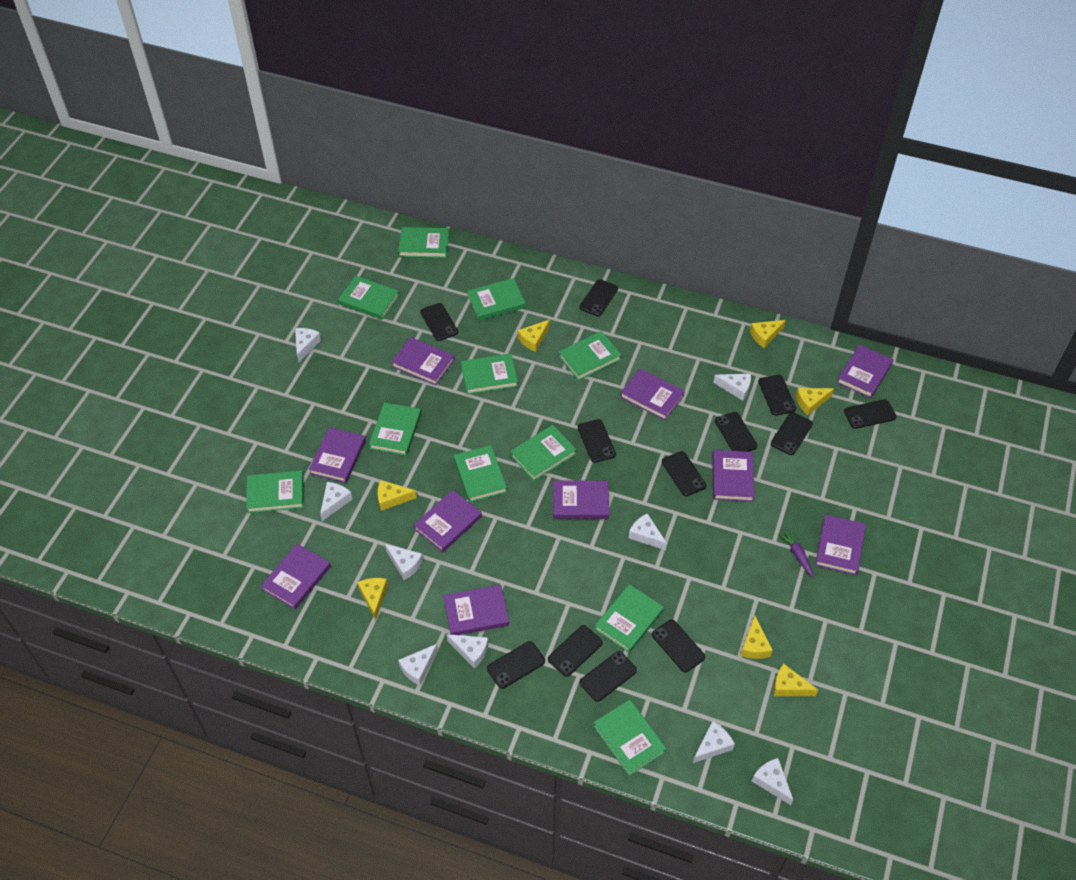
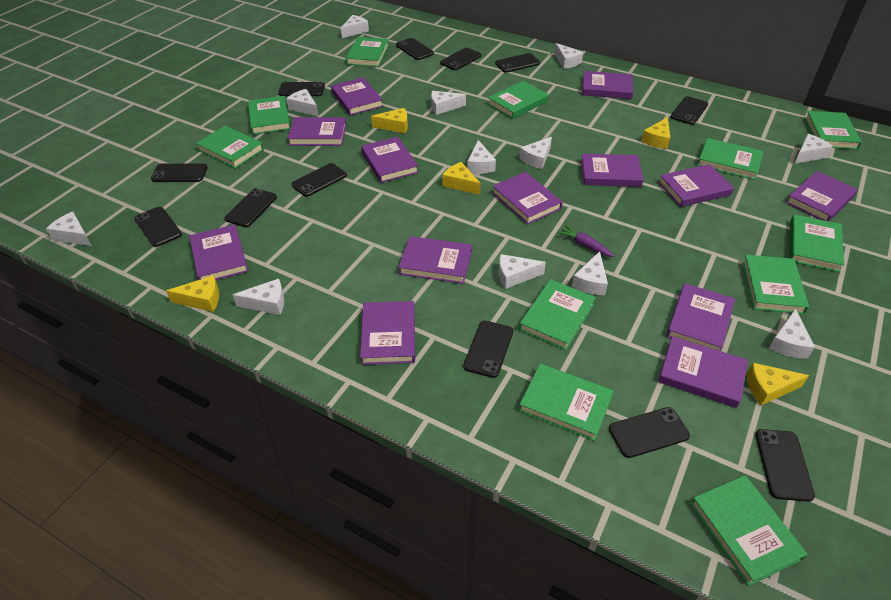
purple book: [261,544,331,610] [309,427,366,483] [391,337,455,386] [414,490,482,552] [444,585,509,635] [553,480,609,519] [620,369,685,420] [712,450,755,502] [815,514,866,575] [837,344,893,398] = 10 -> [189,224,248,280] [287,117,346,146] [331,77,383,115] [360,301,415,365] [361,137,419,183] [398,236,472,284] [492,172,563,224] [581,154,644,187] [582,71,633,99] [658,164,734,207] [658,336,748,408] [666,283,735,351] [786,171,858,221] = 13
white cheese: [295,328,321,362] [320,482,352,521] [385,544,423,580] [398,644,438,686] [447,634,488,669] [629,513,667,550] [693,721,735,763] [713,374,751,401] [752,758,793,805] = 9 -> [46,212,92,246] [233,279,284,315] [286,89,319,117] [341,15,369,38] [431,91,466,115] [467,140,496,174] [499,254,546,289] [519,137,552,169] [554,43,583,69] [572,251,608,295] [769,309,815,359] [794,134,833,164] = 12
yellow cheese: [357,578,388,620] [377,480,417,511] [518,319,550,352] [740,616,773,659] [750,320,786,348] [773,664,818,696] [796,388,834,415] = 7 -> [166,275,219,312] [371,108,408,133] [442,162,481,195] [641,117,670,149] [746,363,809,405] = 5

